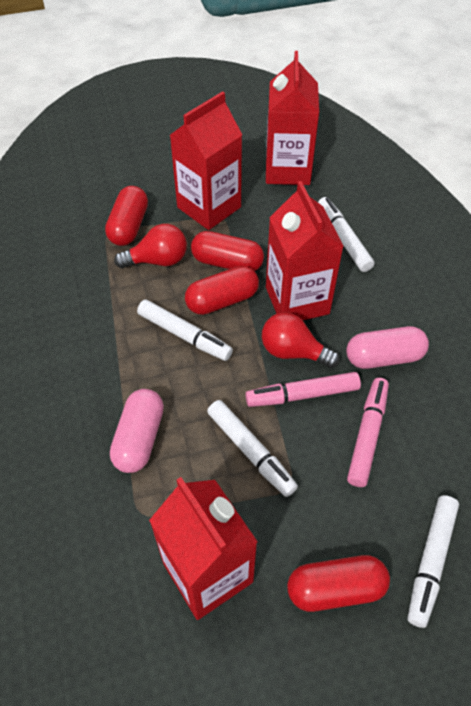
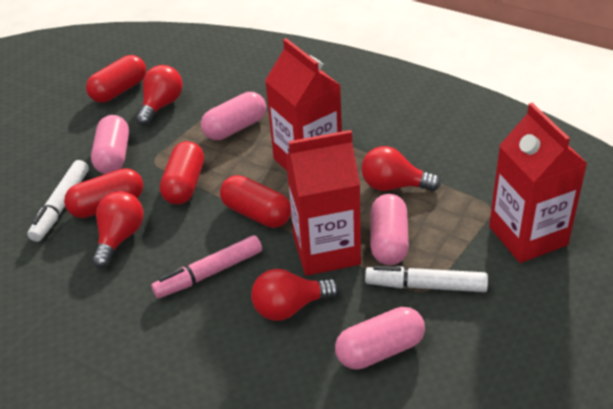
pink capsule: [110,389,164,473] [346,326,429,369] = 2 -> [91,115,129,174] [201,92,266,140] [335,307,425,370] [370,194,409,265] = 4
pink marker: [245,372,361,407] [347,378,389,487] = 2 -> [151,235,262,298] = 1
red carton: [149,477,258,620] [170,91,242,230] [266,51,319,185] [266,181,344,320] = 4 -> [265,38,342,171] [286,130,361,276] [489,103,588,263] = 3
red light bulb: [114,224,187,268] [262,312,340,368] = 2 -> [92,191,143,269] [136,65,183,126] [251,269,339,321] [361,146,441,191] = 4
white marker: [137,300,233,361] [207,400,298,497] [318,197,375,272] [407,495,459,628] = 4 -> [27,160,89,242] [365,266,488,292] = 2

